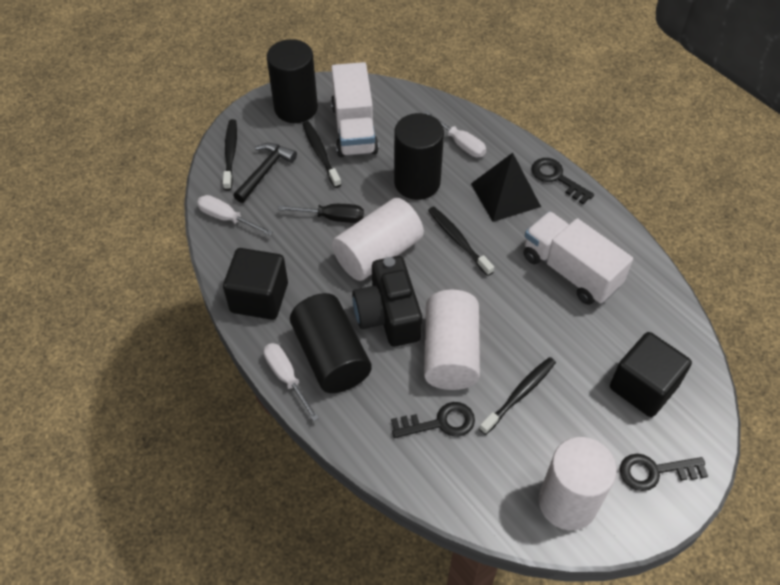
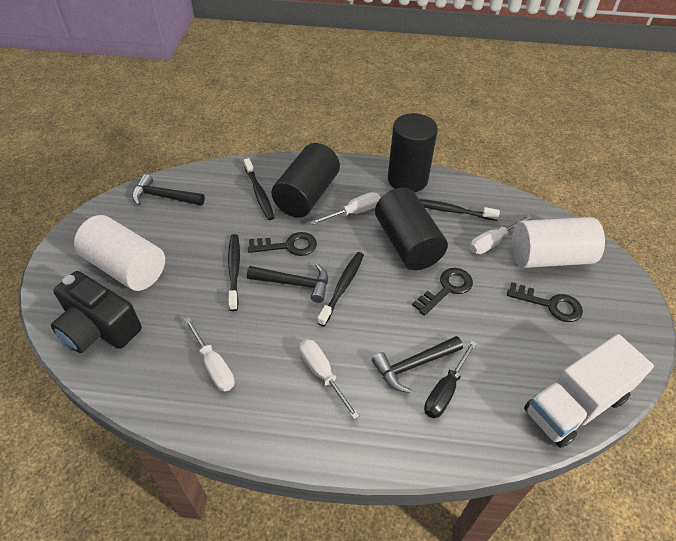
black cube: [223,248,288,320] [610,332,692,417] = 2 -> none = 0
black hammer: [233,143,297,203] = 1 -> [132,174,205,206] [247,263,328,303] [372,336,463,393] = 3
black pyramid: [471,153,541,222] = 1 -> none = 0
white cylinder: [332,198,424,281] [424,290,480,390] [539,437,617,530] = 3 -> [74,215,165,291] [512,217,605,268] = 2
white screwdriver: [197,195,273,236] [264,343,319,421] [423,111,486,157] = 3 -> [184,317,235,392] [299,339,359,419] [310,192,381,225] [470,215,532,254] = 4
white truck: [331,62,379,157] [524,211,633,305] = 2 -> [524,334,654,448] = 1

